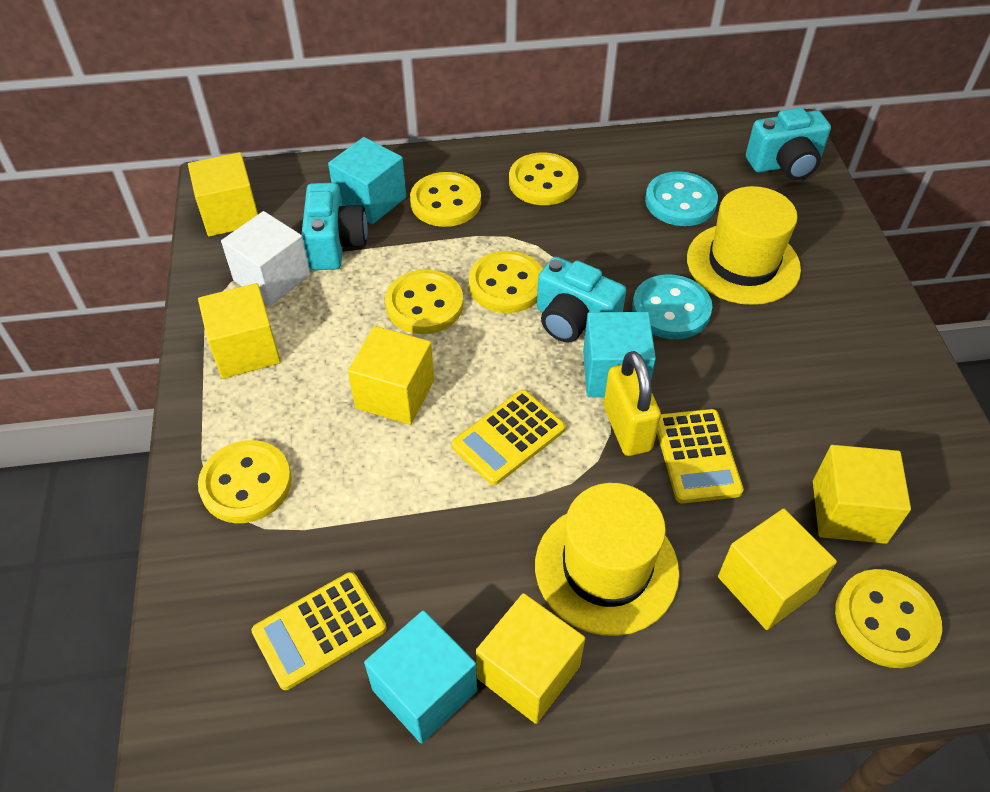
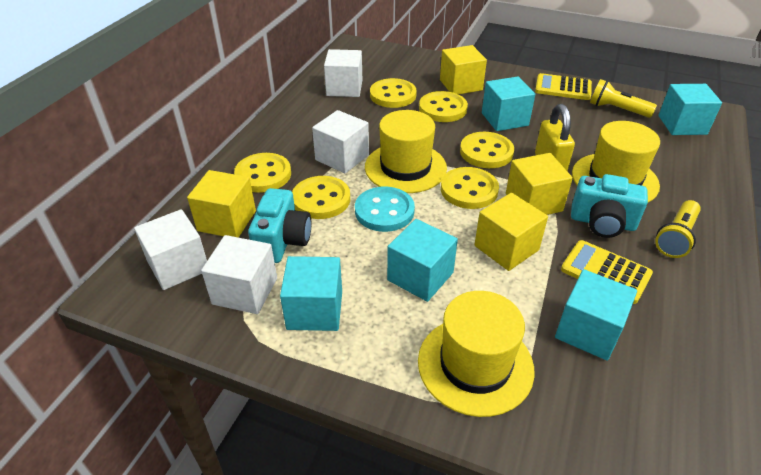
turquoise button: [632,274,712,339] [645,171,718,226] = 2 -> [355,187,415,232] = 1
turquoise camera: [301,183,368,270] [537,257,626,343] [746,108,831,180] = 3 -> [248,188,312,263] [571,174,648,238] = 2
turquoise cube: [328,137,406,224] [364,610,477,744] [583,312,656,397] = 3 -> [280,256,342,331] [387,219,458,302] [482,76,535,131] [555,269,637,361] [658,84,722,135] = 5
white cube: [221,211,310,305] = 1 -> [134,209,207,290] [201,235,277,314] [312,110,369,173] [324,49,362,97] = 4
yellow calculator: [251,572,386,690] [452,390,565,485] [657,409,744,503] = 3 -> [535,73,592,100] [561,240,653,304] = 2
yellow cube: [188,152,258,236] [198,283,281,379] [348,326,434,425] [476,593,585,724] [718,509,837,630] [813,445,911,544] = 6 -> [187,170,256,238] [440,45,487,94] [475,193,548,271] [506,153,573,215] = 4
yellow flashlight: none = 0 -> [590,79,657,118] [655,200,701,258] = 2
yellow hat: [535,483,679,636] [687,186,801,305] = 2 -> [365,110,447,193] [418,291,535,417] [572,121,660,202] = 3

